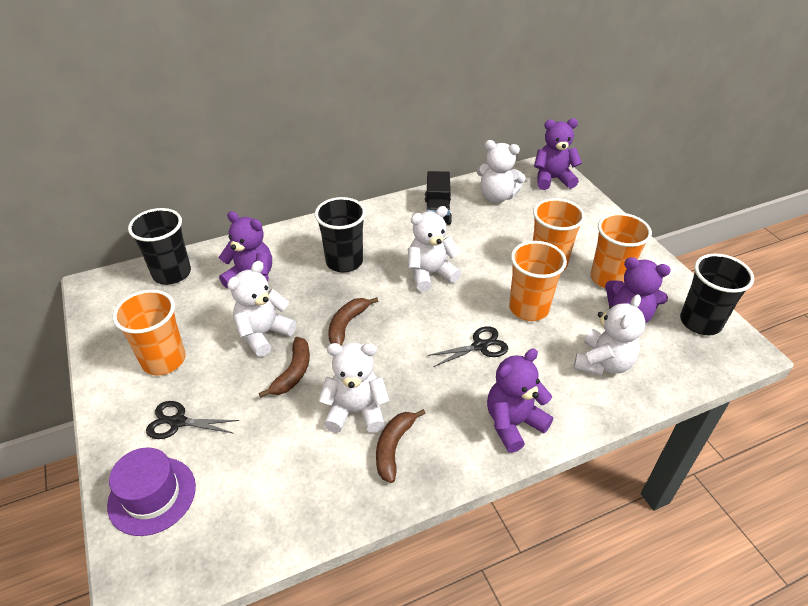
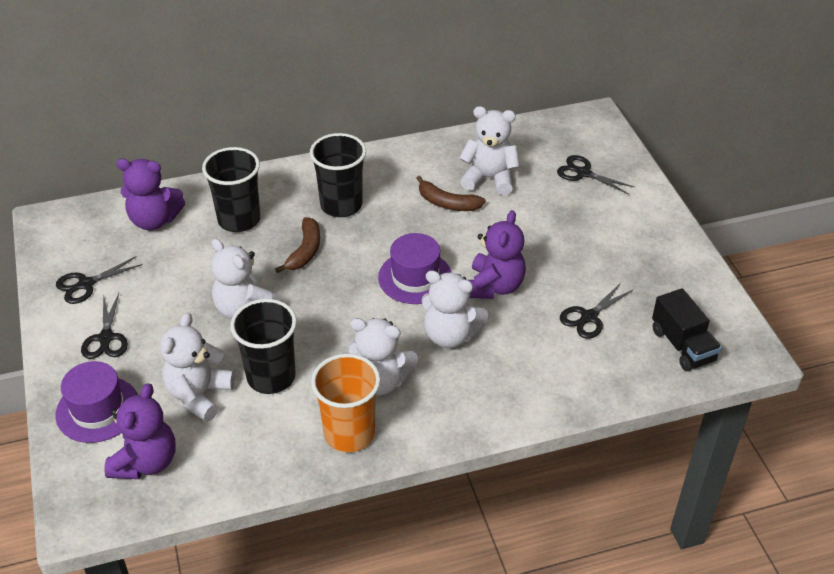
black scissors: [146,401,239,439] [427,326,508,367] = 2 -> [56,256,143,304] [81,293,128,359] [557,155,634,194] [560,283,633,339] = 4
brown banana: [259,337,310,398] [329,297,378,346] [376,409,426,483] = 3 -> [275,217,320,273] [417,176,486,211] = 2
orange cup: [113,290,186,376] [509,241,567,321] [533,198,585,270] [591,213,652,288] = 4 -> [311,354,380,452] = 1
purple hat: [107,447,196,536] = 1 -> [55,361,138,443] [378,233,452,304] = 2
purple teddy bear: [219,211,272,288] [487,348,553,453] [534,118,582,190] [605,257,671,323] = 4 -> [104,383,176,479] [116,159,185,230] [468,210,526,299] = 3

